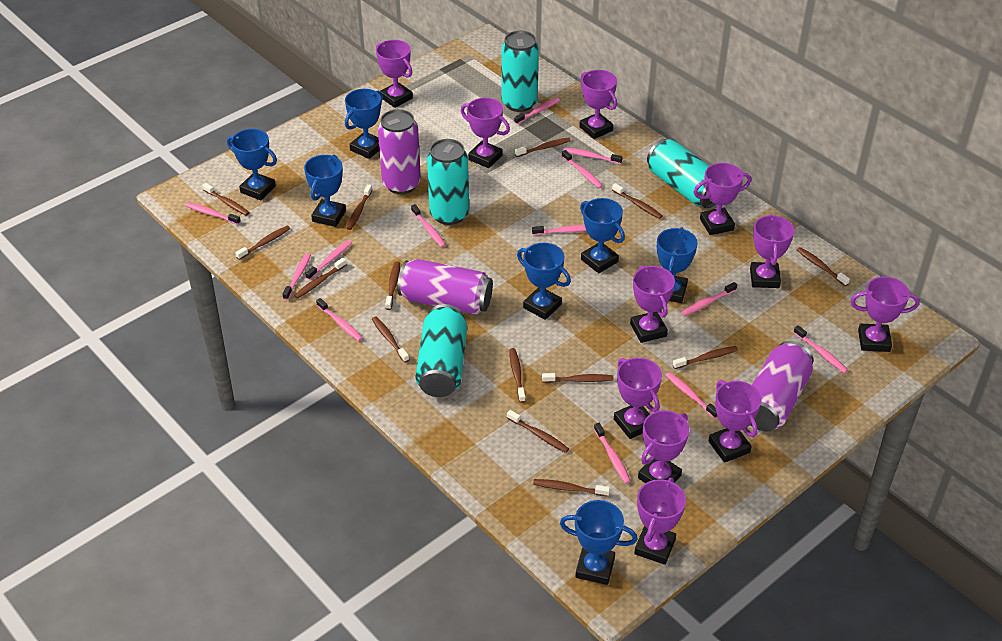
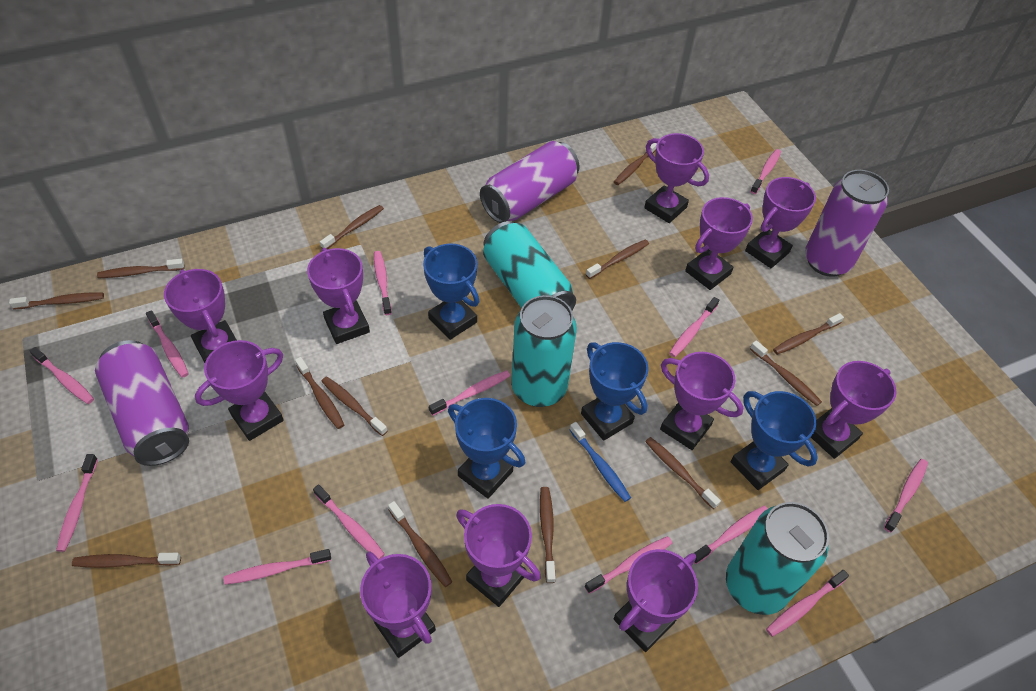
blue toothbrush: none = 0 -> [570,422,631,502] = 1
blue trophy: [227,129,277,200] [304,155,346,227] [345,89,383,159] [517,243,571,320] [560,500,637,585] [580,198,625,273] [657,227,698,303] = 7 -> [423,243,479,340] [448,398,525,499] [581,342,649,441] [731,391,818,490] = 4
brown toothbrush: [202,183,250,216] [235,226,290,260] [294,258,347,299] [347,184,372,230] [372,316,409,363] [385,261,400,310] [507,410,569,453] [509,348,525,403] [515,137,571,157] [533,479,610,497] [542,373,613,383] [612,183,662,219] [673,346,738,369] [797,247,850,286] = 14 -> [9,293,104,309] [72,553,181,568] [97,259,184,278] [295,357,344,429] [320,205,384,249] [321,376,387,436] [388,501,452,587] [540,487,556,583] [586,239,649,279] [614,143,657,185] [645,437,721,509] [750,340,822,406] [773,313,844,355] = 13
turquoise can: [415,304,467,397] [427,139,469,225] [501,31,539,112] [647,139,715,208] = 4 -> [483,221,576,310] [511,295,577,407] [726,502,829,615] = 3

